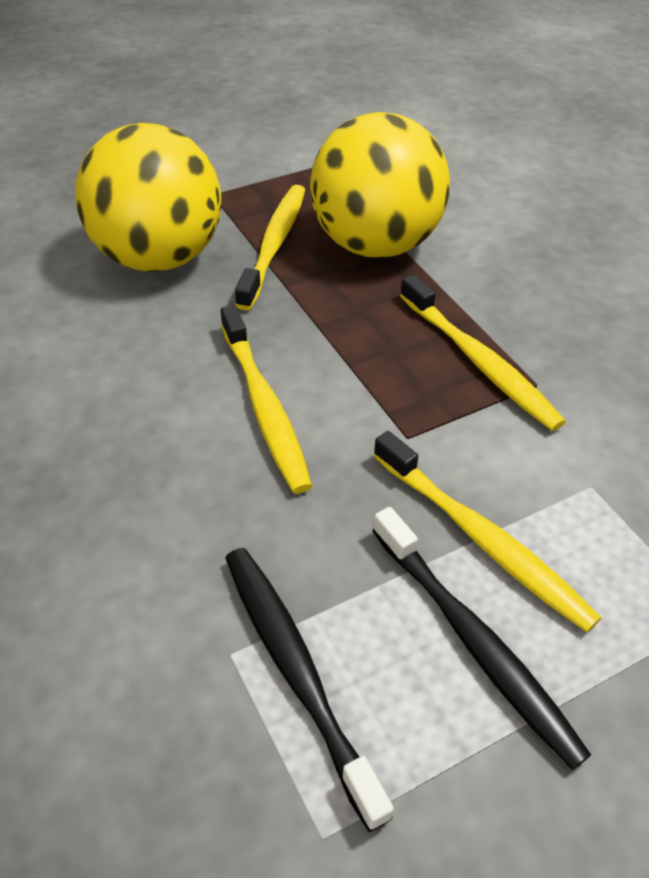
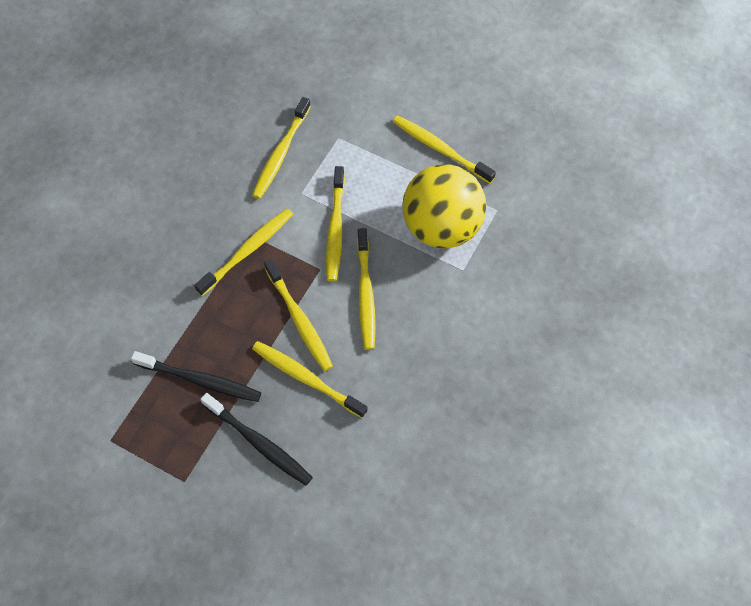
yellow ball: [75,123,221,272] [310,112,450,258] = 2 -> [402,164,486,248] = 1
yellow toothbrush: [221,305,312,493] [235,185,305,311] [373,431,601,632] [400,274,566,431] = 4 -> [194,208,293,296] [252,97,311,199] [252,341,368,418] [264,259,333,371] [326,166,345,281] [357,228,376,350] [393,115,496,184] = 7

